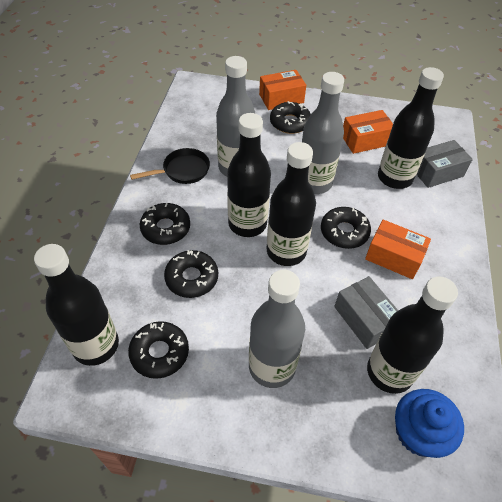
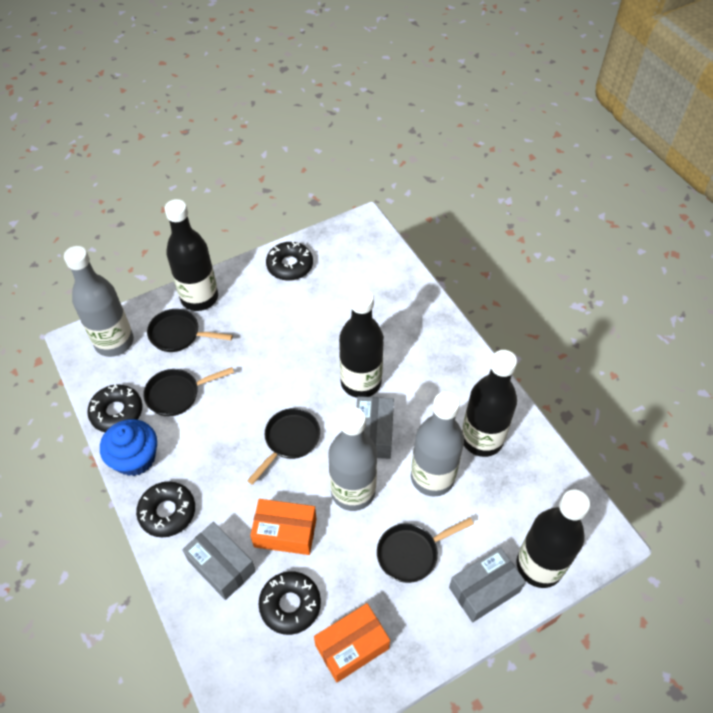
black bottle: [34,244,119,366] [227,113,271,237] [267,142,316,266] [367,276,458,394] [378,67,444,189] = 5 -> [164,199,218,311] [339,288,384,398] [462,350,517,457] [516,489,590,588] = 4
black donut: [128,321,189,379] [140,203,190,245] [164,250,218,298] [270,101,311,134] [321,207,371,249] = 5 -> [87,384,142,432] [136,481,195,537] [258,571,321,635] [266,242,313,281] = 4
black pan: [130,148,210,184] = 1 -> [143,367,234,416] [147,309,233,352] [247,408,320,485] [377,518,474,583] = 4
grey box: [334,276,398,349] [417,140,473,188] = 2 -> [182,522,256,600] [357,396,394,459] [449,547,526,622] = 3
orange box: [259,70,306,110] [343,110,393,154] [365,220,431,279] = 3 -> [250,499,317,555] [314,603,390,683] = 2

